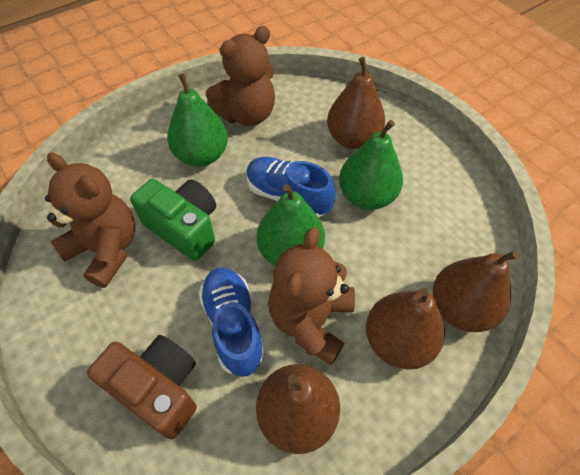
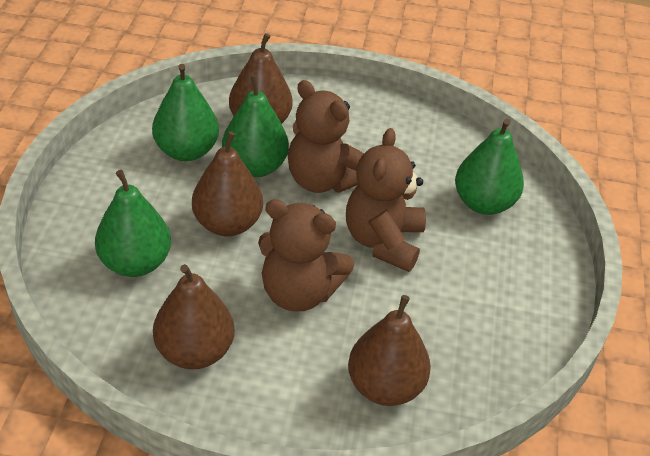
blue shoe: [199,267,265,377] [246,157,336,218] = 2 -> none = 0
brown camera: [87,335,197,439] = 1 -> none = 0
green camera: [130,179,216,261] = 1 -> none = 0
green pear: [167,73,228,167] [257,184,325,266] [339,120,403,210] = 3 -> [95,170,171,277] [152,64,219,161] [222,75,289,177] [455,119,524,215] = 4

